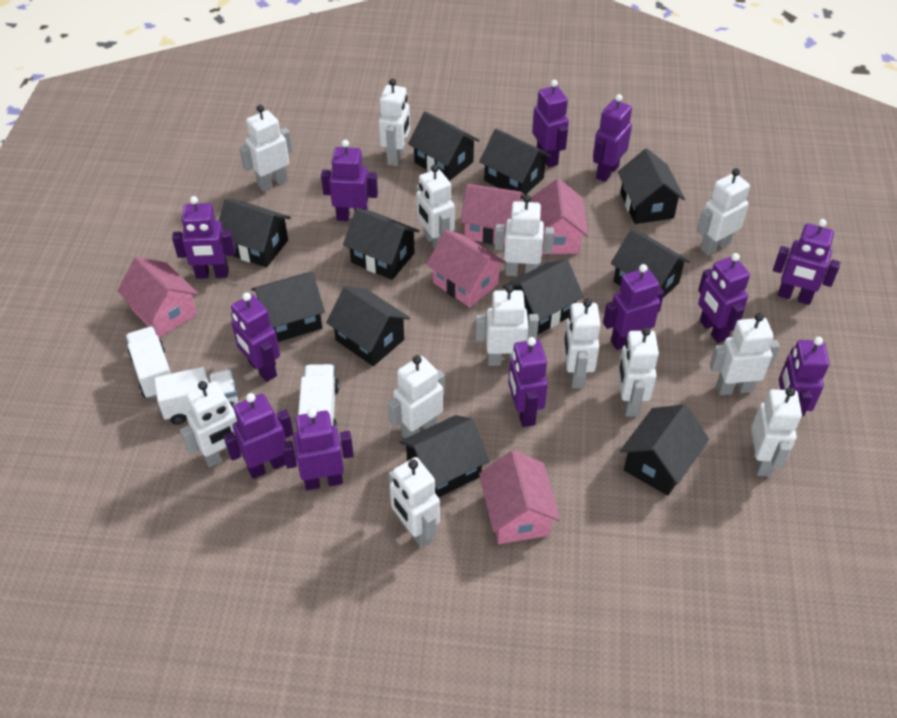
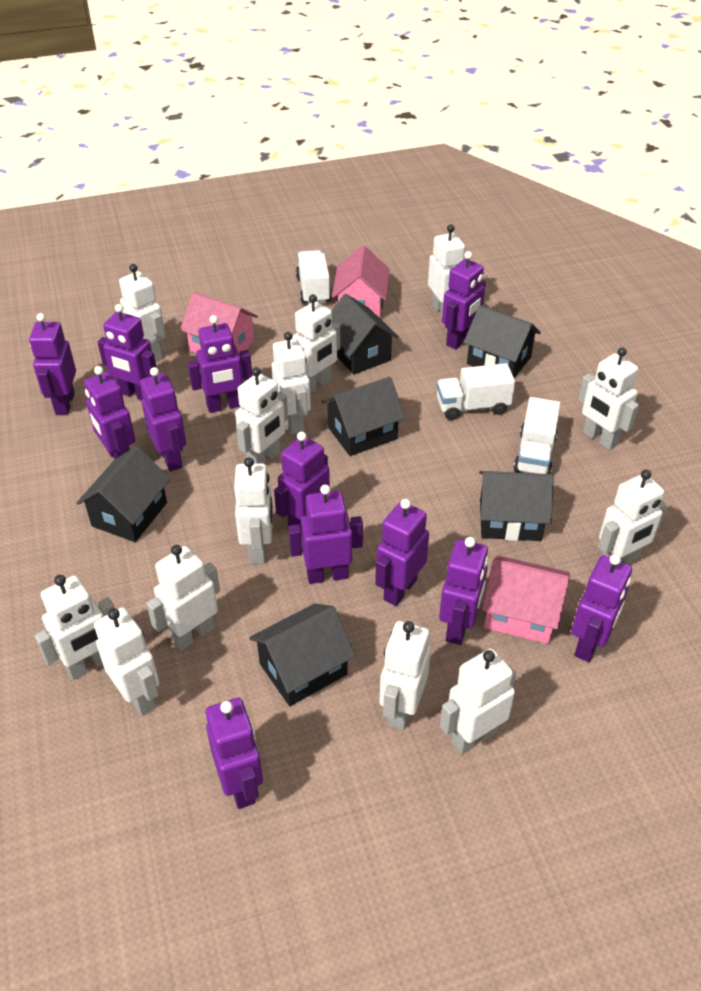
black house: [219,198,291,268] [251,272,325,342] [326,286,410,366] [343,208,420,280] [400,415,489,497] [408,111,480,181] [479,128,551,199] [502,259,584,335] [611,229,690,298] [618,148,685,224] [620,404,709,496] = 11 -> [76,446,170,542] [249,604,356,706] [321,377,405,456] [332,294,399,374] [463,305,541,378] [479,471,554,541] = 6
pink house: [117,257,199,338] [426,230,506,307] [460,184,524,245] [479,450,560,544] [530,179,588,254] = 5 -> [180,292,258,356] [332,246,390,318] [482,555,570,644] = 3

